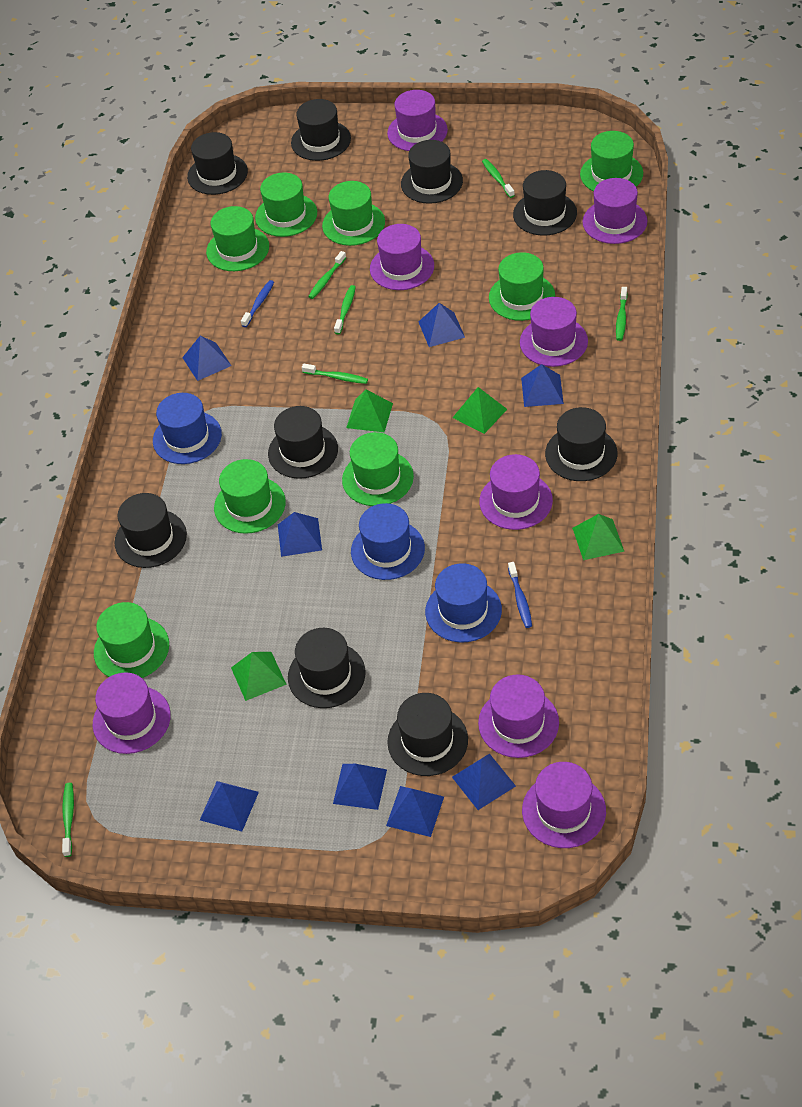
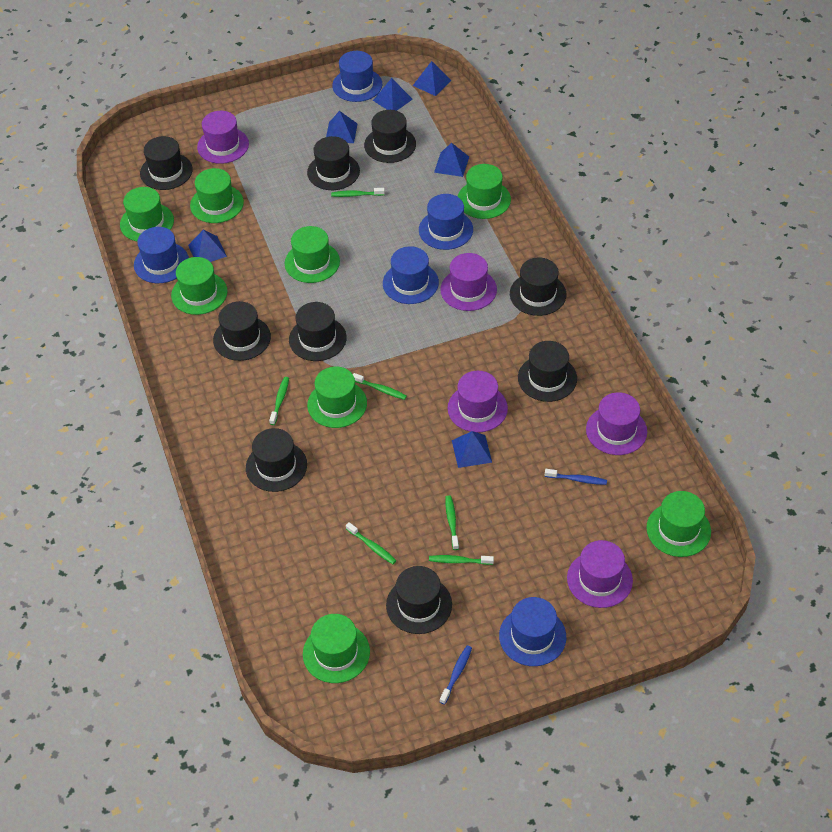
blue hat: [153,393,222,464] [351,503,425,580] [425,563,502,642] = 3 -> [134,227,189,283] [332,51,383,102] [383,246,439,304] [419,194,473,250] [499,597,566,666] = 5
blue pyramid: [182,335,231,381] [200,781,259,831] [278,512,322,557] [333,764,387,810] [386,786,444,837] [419,303,465,347] [452,753,516,810] [521,364,564,407] = 8 -> [188,230,227,262] [326,111,357,143] [373,78,413,111] [413,61,452,96] [434,143,469,177] [452,431,492,468] = 6
green pyramid: [231,652,287,701] [346,390,393,432] [453,387,507,434] [572,514,624,560] = 4 -> none = 0
purple hat: [93,672,171,754] [370,224,434,290] [387,90,448,151] [478,674,559,758] [479,454,553,530] [520,297,588,367] [522,762,606,848] [582,178,647,244] = 8 -> [197,111,249,164] [440,253,497,311] [448,371,508,433] [567,540,633,608] [586,392,647,455] = 5

